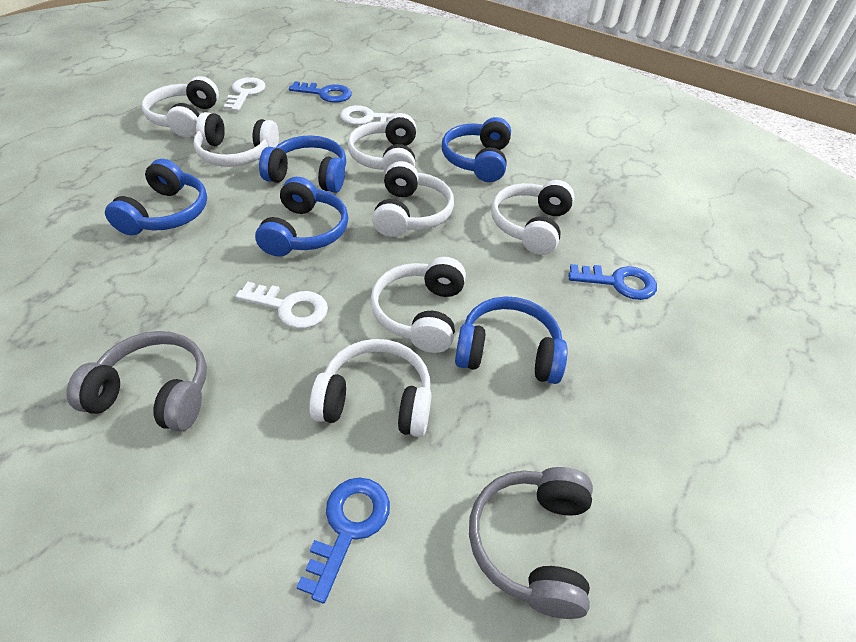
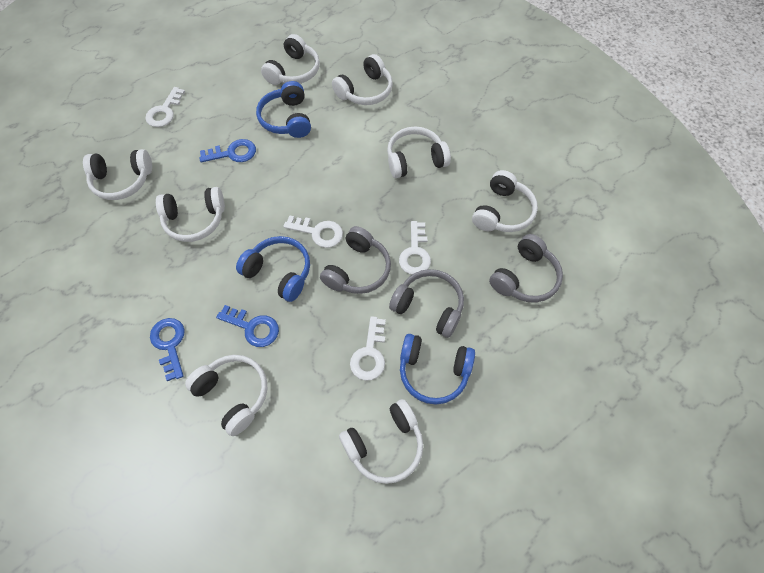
blue headphones: [105,159,207,235] [255,177,348,257] [259,135,346,193] [442,117,511,182] [455,296,568,384] = 5 -> [236,236,310,302] [256,81,311,138] [400,334,475,404] = 3
grey headphones: [66,331,207,432] [469,467,593,619] = 2 -> [320,226,391,294] [389,269,464,338] [489,234,563,302] = 3
white headphones: [142,76,219,137] [194,112,279,167] [309,339,432,437] [348,113,416,173] [370,257,466,353] [372,161,454,237] [491,180,574,255] = 7 -> [83,149,152,200] [156,187,225,242] [185,355,268,436] [261,34,320,85] [332,54,393,105] [339,399,423,484] [387,126,451,178] [472,170,538,232] = 8
white key: [223,77,265,111] [236,282,328,329] [340,105,394,125] = 3 -> [145,87,185,127] [284,215,343,248] [350,316,386,381] [399,221,431,274] = 4

